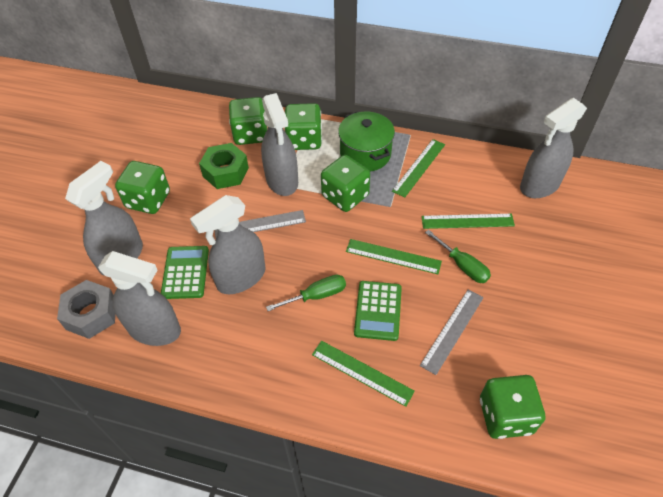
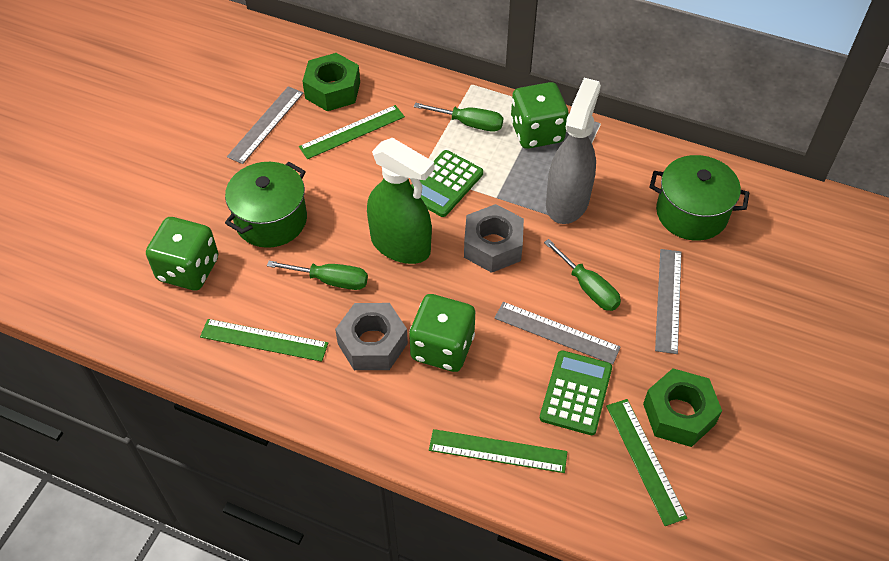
green dice: [115,161,170,214] [229,97,267,145] [284,103,322,150] [321,155,370,212] [480,375,545,439] = 5 -> [146,217,219,291] [409,294,475,372] [511,82,569,149] = 3
green nut: [199,143,249,189] = 1 -> [302,53,360,111] [643,368,722,447] = 2
green pot: [338,111,395,172] = 1 -> [225,162,307,248] [649,155,749,241] = 2
green screwdriver: [266,275,346,311] [425,230,491,283] = 2 -> [267,261,368,290] [414,103,503,132] [544,239,621,311] = 3
green spray bottle: none = 0 -> [367,138,434,264] = 1
grey nut: [57,280,116,339] = 1 -> [335,303,408,370] [464,204,524,273] = 2
grey ruler: [215,210,306,237] [420,289,484,375] = 2 -> [227,86,303,164] [495,302,621,364] [655,249,682,354] = 3
grey spray bottle: [65,161,143,276] [98,251,181,346] [190,195,266,294] [261,93,298,196] [520,98,587,198] = 5 -> [546,78,601,224] = 1

